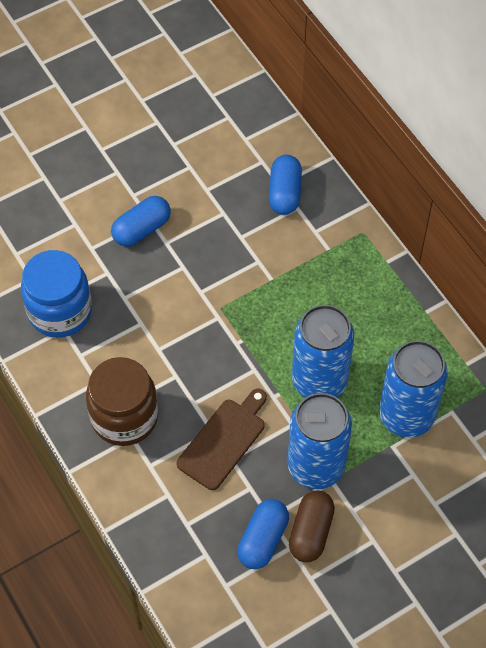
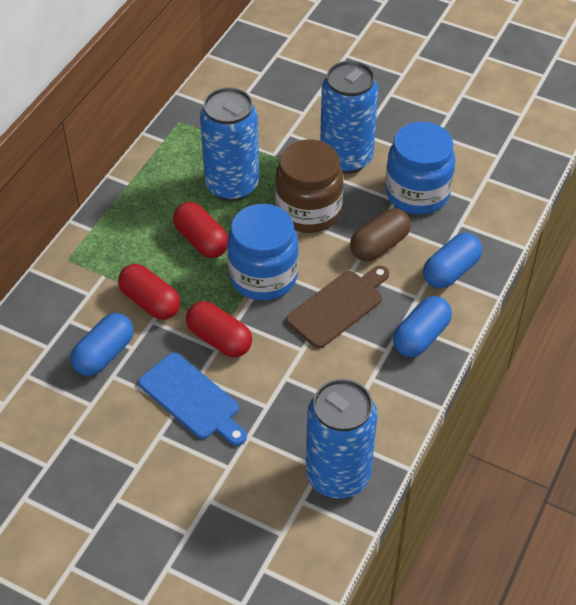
blue cutting board: none = 0 -> [139,353,247,446] = 1
blue jar: [21,250,92,338] = 1 -> [227,204,299,300] [385,122,455,214] = 2
red capsule: none = 0 -> [118,264,180,320] [173,202,228,258] [186,301,252,357] = 3

